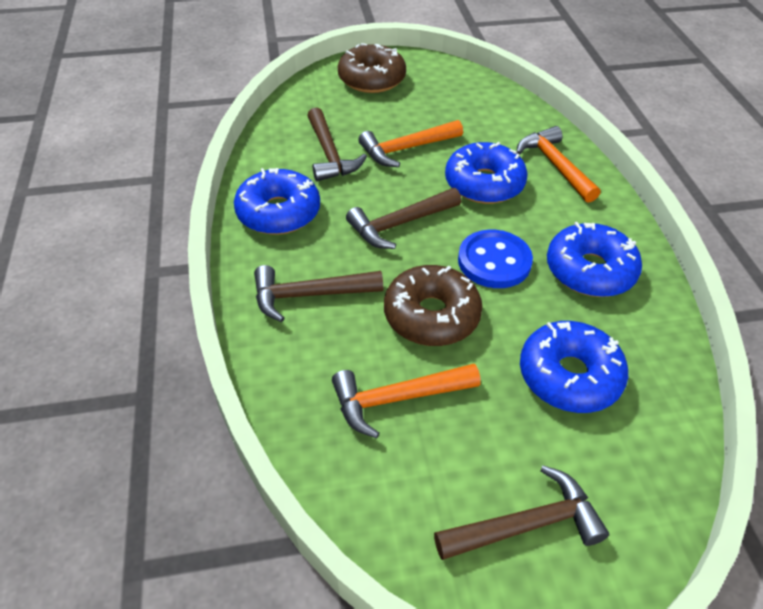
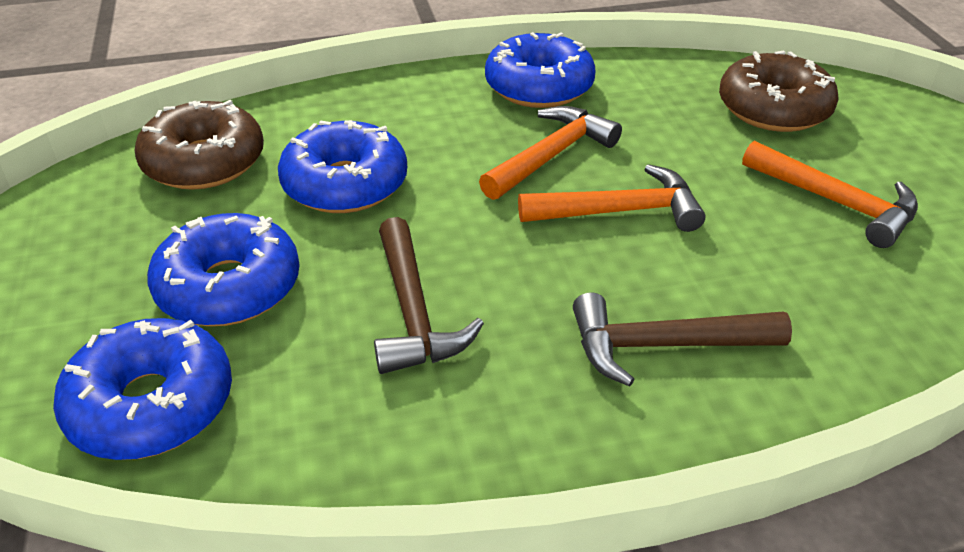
blue button: [458,230,533,288] = 1 -> none = 0
brown hammer: [254,265,383,322] [307,108,367,181] [346,188,461,249] [434,465,609,560] = 4 -> [374,217,484,374] [573,292,792,387] = 2

